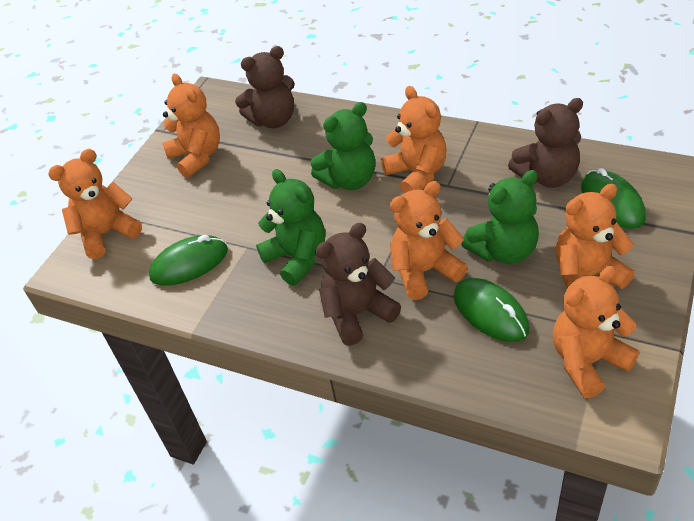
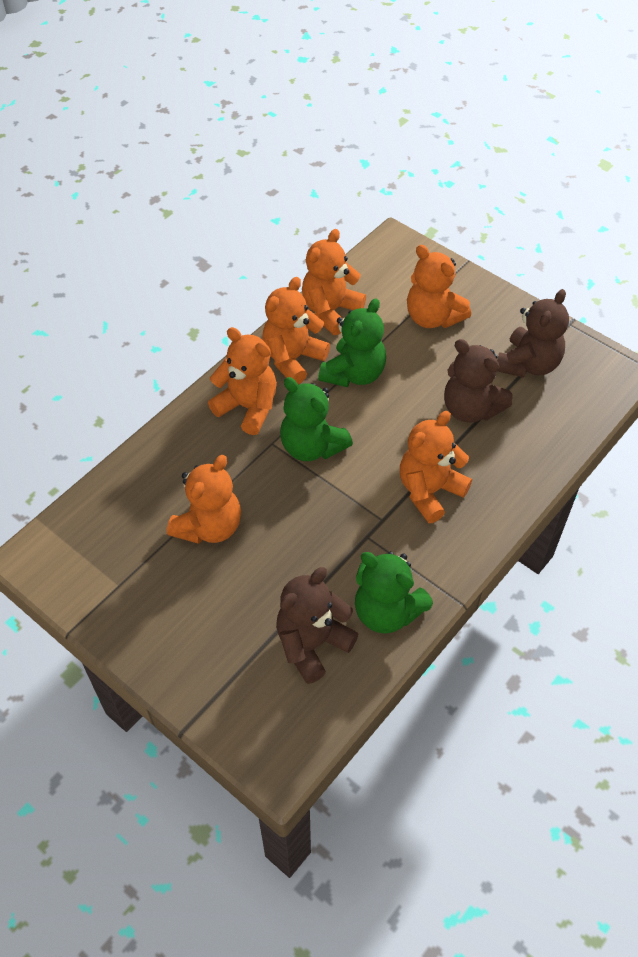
green mouse: [149,235,228,286] [454,278,530,342] [581,168,646,229] = 3 -> none = 0

